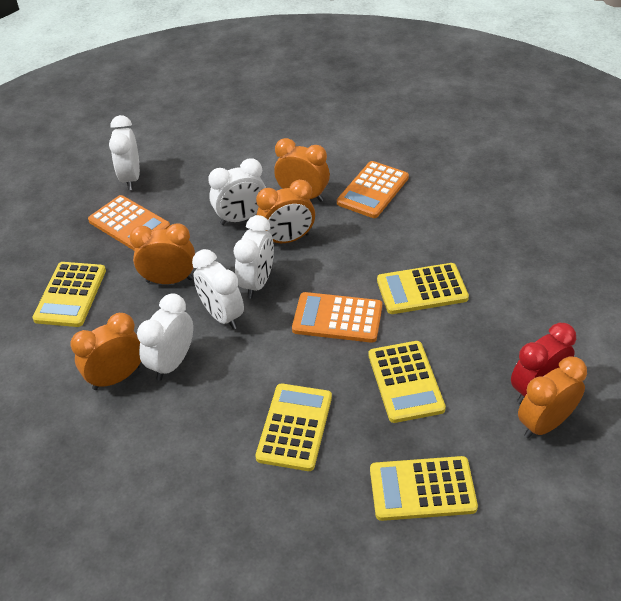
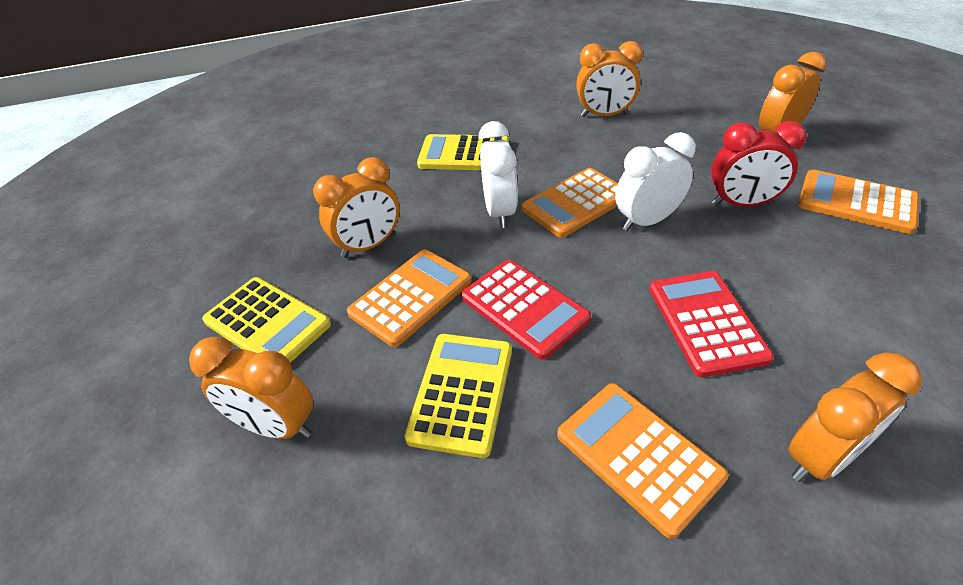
orange calculator: [88,195,170,250] [292,292,382,343] [337,161,409,218] = 3 -> [347,249,472,347] [522,168,618,238] [557,383,728,539] [798,170,919,234] = 4
red calculator: none = 0 -> [461,260,591,360] [649,271,774,377] = 2
white clock: [109,115,140,190] [137,293,193,381] [192,249,244,330] [208,158,266,225] [234,215,274,298] = 5 -> [478,121,518,228] [615,132,696,231] = 2
yellow calculator: [32,262,106,327] [255,384,332,471] [369,341,446,423] [370,456,478,521] [377,263,469,314] = 5 -> [202,277,331,363] [404,334,512,458] [417,134,509,170] = 3

